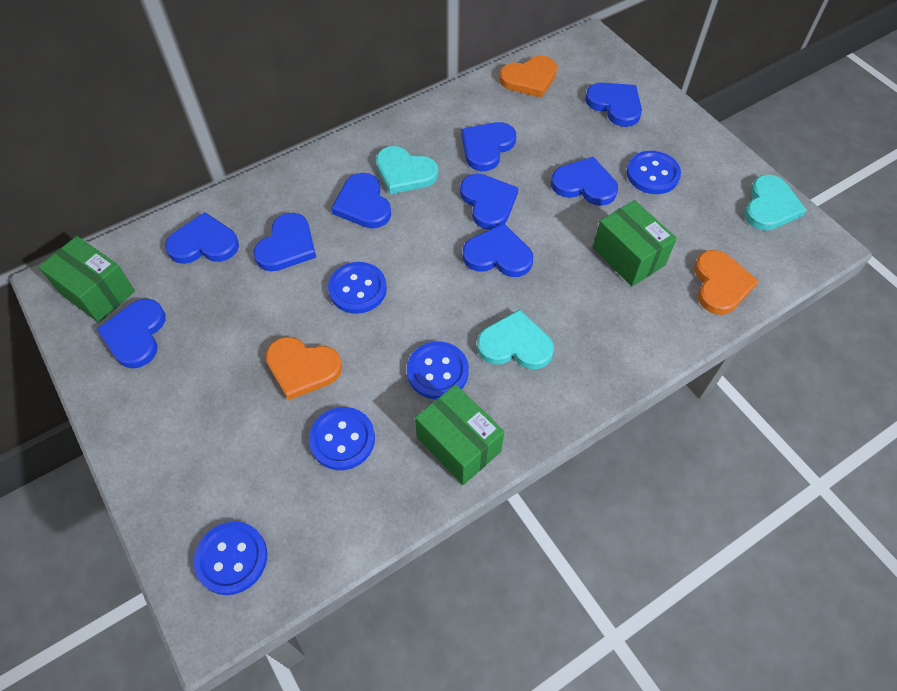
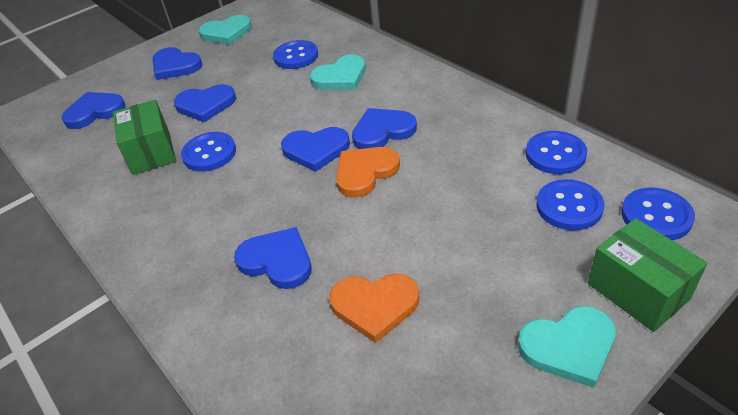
blue heart: [96,299,165,368] [165,212,239,264] [254,213,316,271] [331,173,391,229] [460,174,518,230] [461,122,516,171] [463,224,533,277] [551,157,618,206] [585,83,642,127] = 9 -> [61,92,125,129] [152,47,202,80] [174,84,236,122] [234,227,312,289] [281,127,350,172] [352,108,417,149] = 6
green box: [38,236,135,323] [415,384,504,485] [593,200,677,286] = 3 -> [113,100,176,175] [588,218,708,332] = 2
orange heart: [266,337,342,400] [499,55,557,97] [694,250,759,315] = 3 -> [329,274,419,343] [336,147,400,198] = 2

